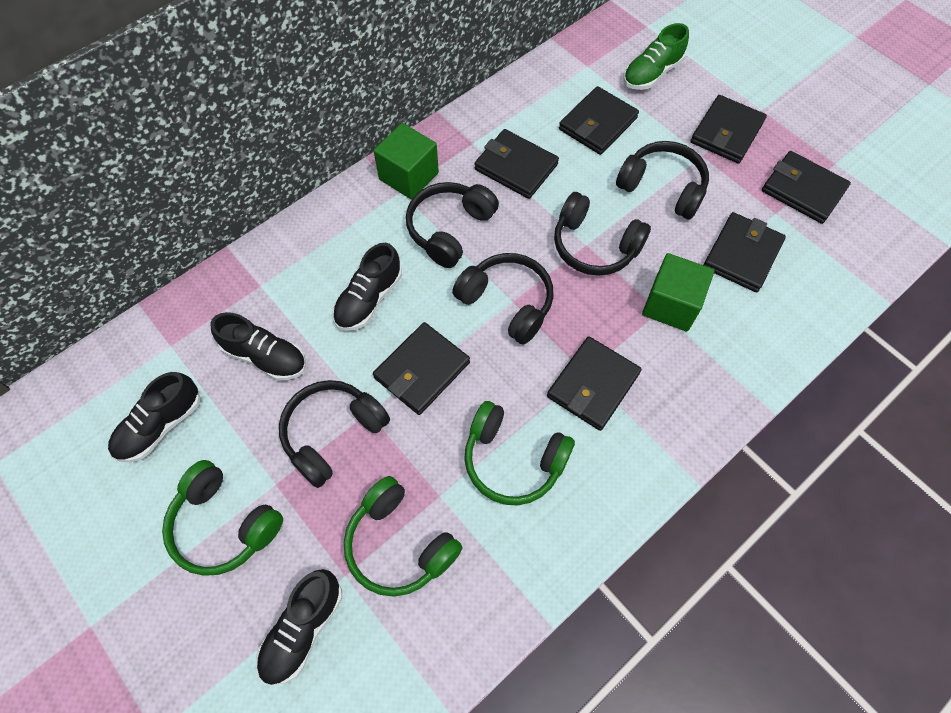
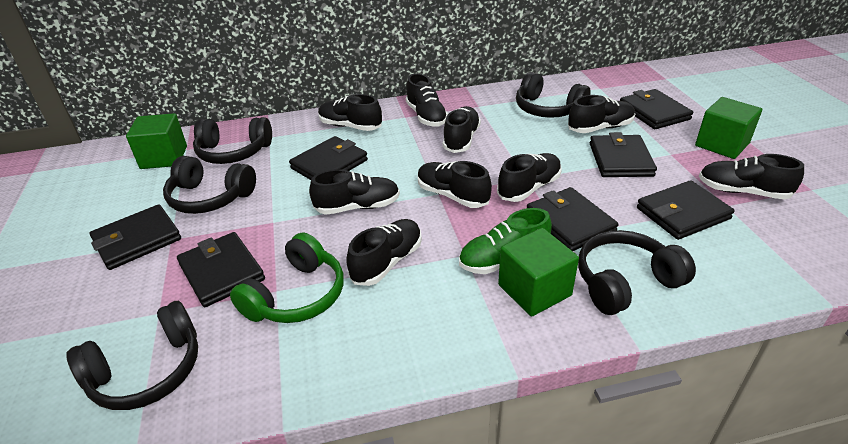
black shoe: [108,372,200,462] [210,312,306,381] [256,569,342,685] [333,243,402,331] = 4 -> [309,169,400,215] [318,94,382,131] [346,219,422,286] [406,73,448,126] [418,161,492,208] [443,106,481,153] [497,153,562,202] [568,95,635,133] [699,154,804,200] = 9
green cube: [374,123,439,199] [642,253,714,332] = 2 -> [126,113,187,169] [498,228,579,317] [695,97,762,159] = 3
green headphones: [162,460,283,576] [344,476,463,597] [464,401,575,505] = 3 -> [230,233,344,323] = 1

